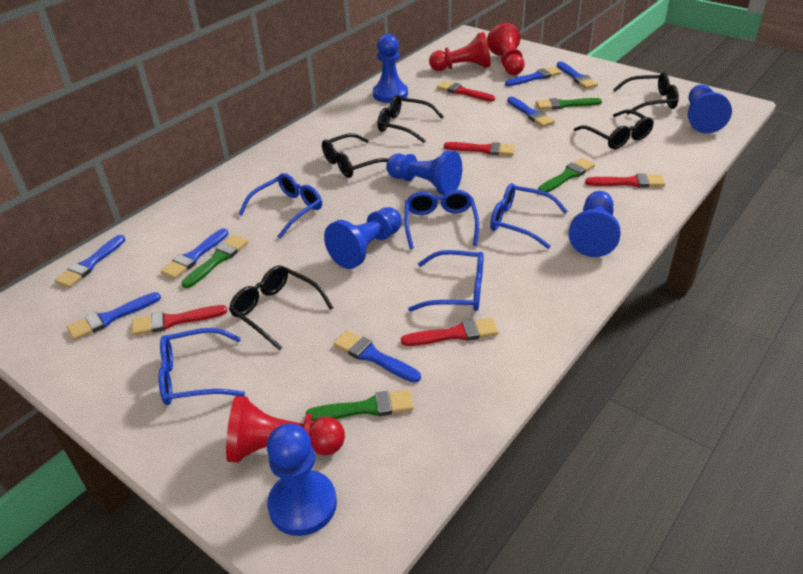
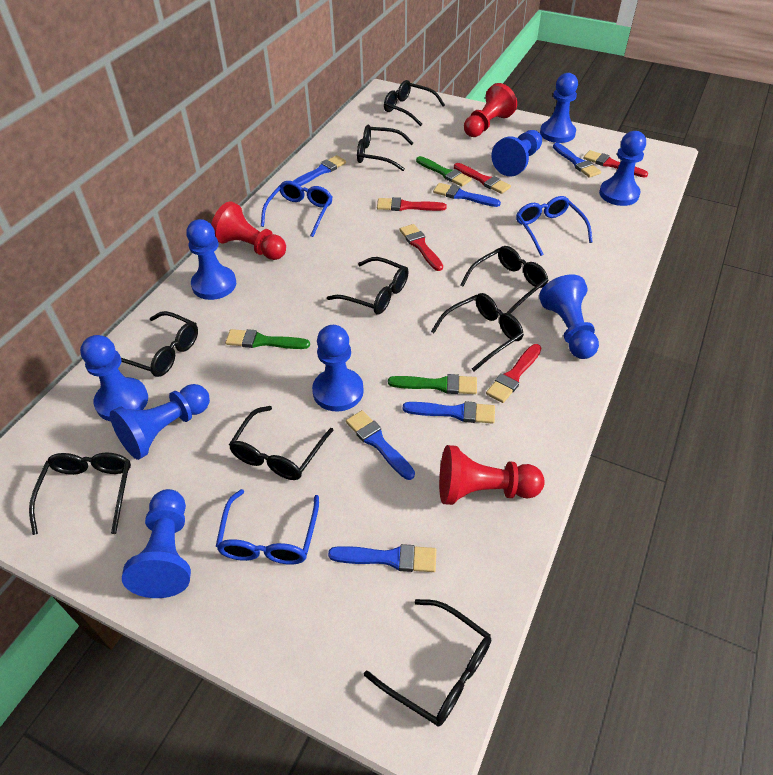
black glasses: [229,265,333,351] [322,133,388,178] [377,95,444,143] [574,109,654,149] [613,72,679,115] = 5 -> [29,452,131,535] [121,311,198,377] [229,406,334,480] [327,257,409,314] [357,125,413,171] [364,599,491,727] [384,80,445,126] [431,293,524,371] [461,246,549,314] = 9
blue brush: [55,235,125,288] [67,292,161,340] [160,228,228,279] [333,330,421,383] [505,67,561,86] [507,97,555,127] [557,61,598,89] = 7 -> [293,155,346,186] [328,544,436,572] [346,410,415,480] [403,401,495,424] [433,183,501,207] [553,143,601,178] = 6
blue glasses: [158,328,245,405] [239,173,322,239] [404,190,479,249] [408,250,484,312] [490,183,568,249] = 5 -> [216,489,319,565] [261,181,333,237] [516,196,593,256] = 3
blue pawn: [267,424,337,536] [324,207,402,269] [373,34,408,103] [386,150,462,195] [568,191,621,257] [688,85,732,133] = 6 -> [80,335,148,421] [110,384,210,460] [122,489,191,598] [186,219,236,300] [312,325,364,412] [492,130,542,177] [539,274,599,359] [540,73,578,143] [599,131,646,206] = 9
green brush: [181,235,248,288] [306,389,414,421] [536,98,602,110] [538,158,595,193] = 4 -> [225,329,310,349] [388,374,477,394] [416,156,472,186] = 3

